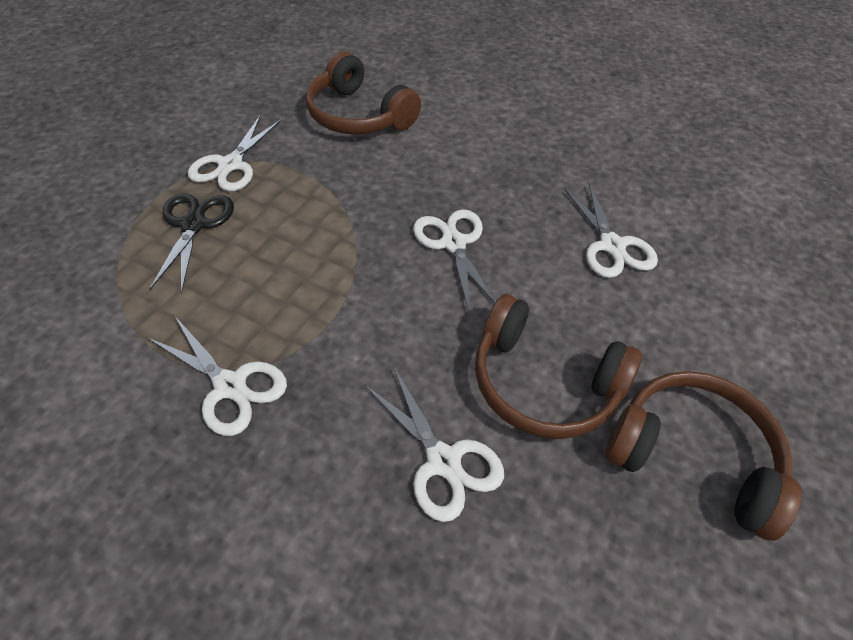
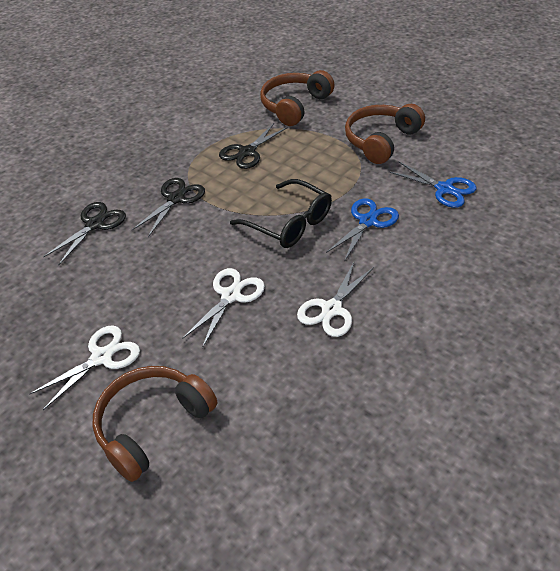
black glasses: none = 0 -> [230,179,332,248] = 1
black scissors: [148,193,234,294] = 1 -> [43,202,126,265] [132,178,205,237] [219,123,288,169] = 3
blue scissors: none = 0 -> [326,198,399,262] [388,161,476,208] = 2
white scissors: [148,318,287,436] [188,116,282,191] [364,367,504,522] [413,209,496,314] [564,183,658,278] = 5 -> [30,325,140,410] [182,268,265,348] [297,260,374,337] = 3

